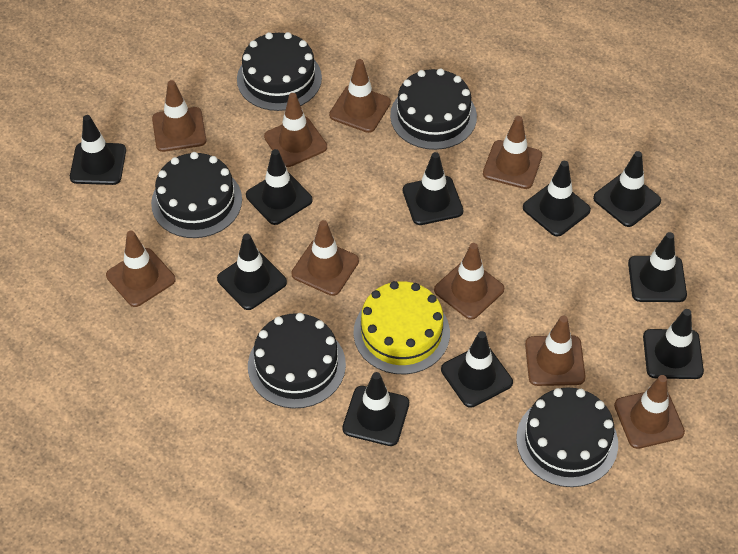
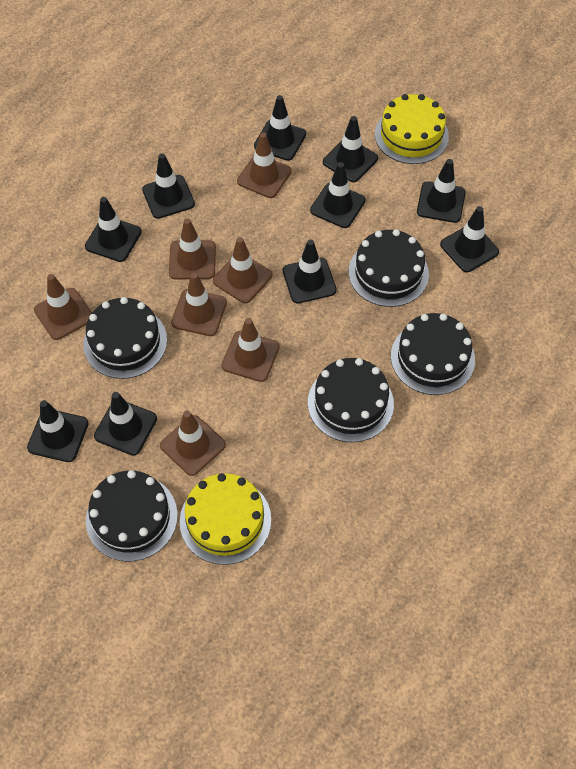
brown traffic cone: [106,231,176,307] [152,80,206,152] [264,93,327,167] [291,220,359,296] [329,59,391,133] [434,243,504,320] [483,116,542,189] [525,316,586,386] [614,375,685,449] = 9 -> [34,274,92,340] [160,410,226,476] [169,218,216,279] [171,273,227,336] [213,237,272,303] [221,318,279,382] [237,132,292,198] = 7
yellow cake: [353,281,450,374] = 1 -> [180,473,271,565] [375,94,449,164] = 2

